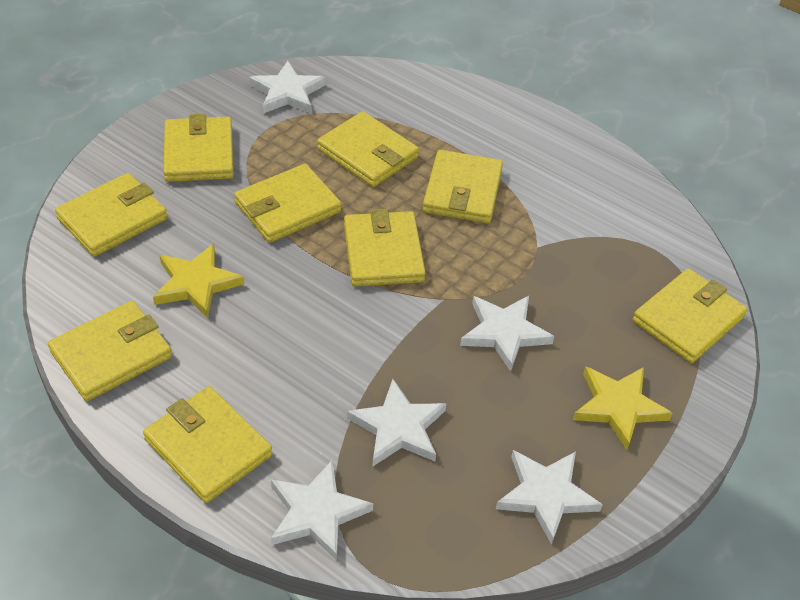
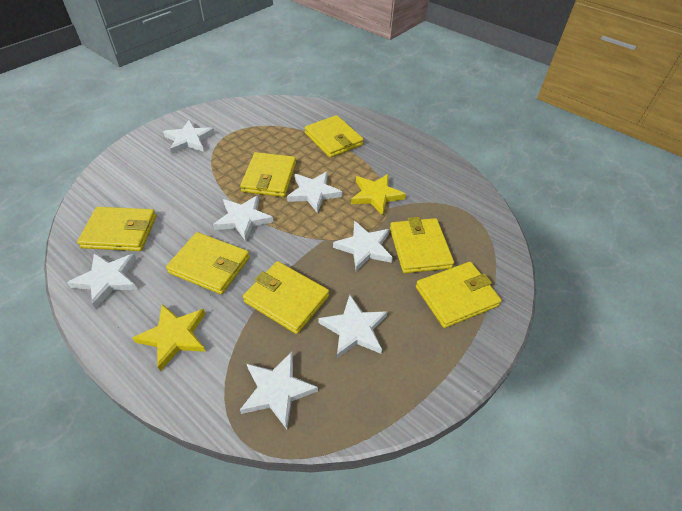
white star: [249,61,326,114] [271,460,373,561] [347,379,446,466] [460,296,554,372] [496,450,603,545] = 5 -> [67,253,137,309] [163,120,215,154] [213,195,273,241] [240,352,318,429] [287,171,343,213] [319,295,387,358] [333,221,393,271] = 7
yellow wallet: [48,301,172,401] [55,173,168,257] [143,386,272,503] [163,114,234,182] [234,164,341,243] [317,111,419,187] [344,209,426,287] [423,150,503,224] [633,268,747,363] = 9 -> [77,207,156,251] [166,232,250,294] [240,152,296,197] [243,261,329,334] [304,115,364,158] [390,217,454,273] [416,262,502,328] = 7

